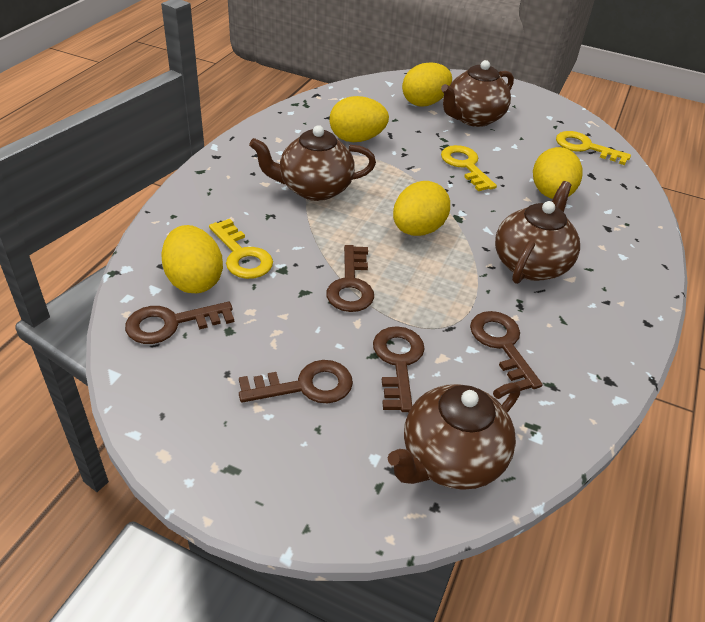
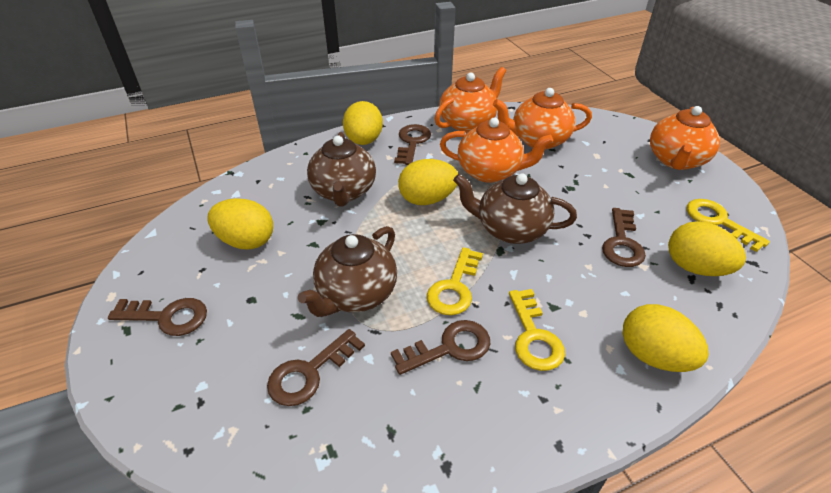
brown teapot: [249,125,376,201] [388,383,520,490] [441,60,514,127] [495,181,580,284] = 4 -> [298,226,397,317] [307,132,376,207] [453,174,577,244] = 3
orange teapot: none = 0 -> [435,67,506,133] [440,118,553,183] [493,88,592,150] [650,106,720,170] = 4

